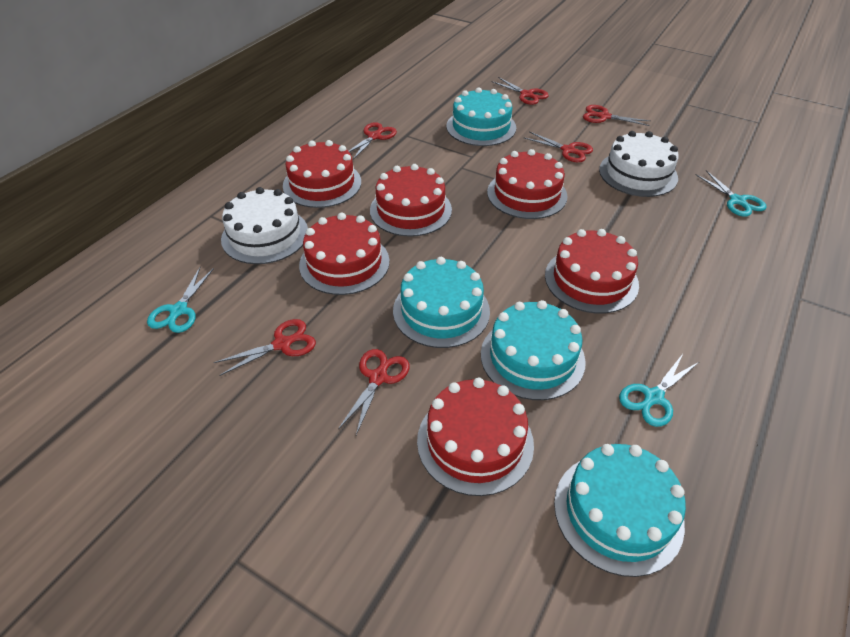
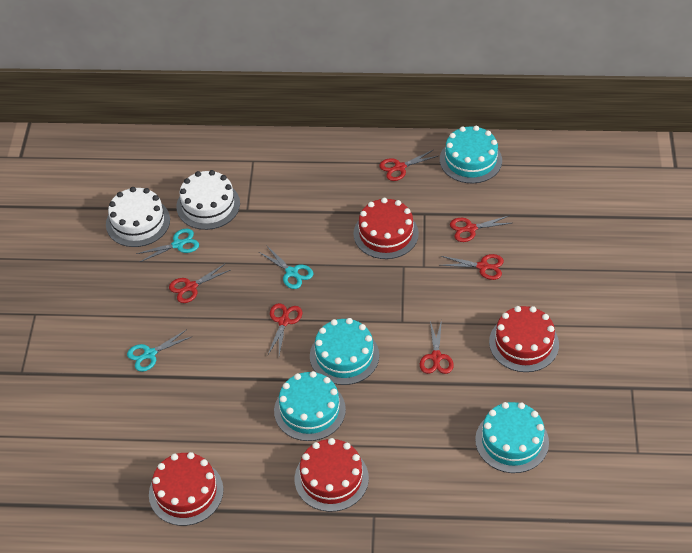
red cake: [283,140,361,208] [299,213,390,295] [370,164,452,237] [417,378,534,496] [487,149,568,219] [545,229,639,314] = 6 -> [149,452,223,526] [295,438,369,512] [353,198,419,259] [489,306,559,372] = 4

